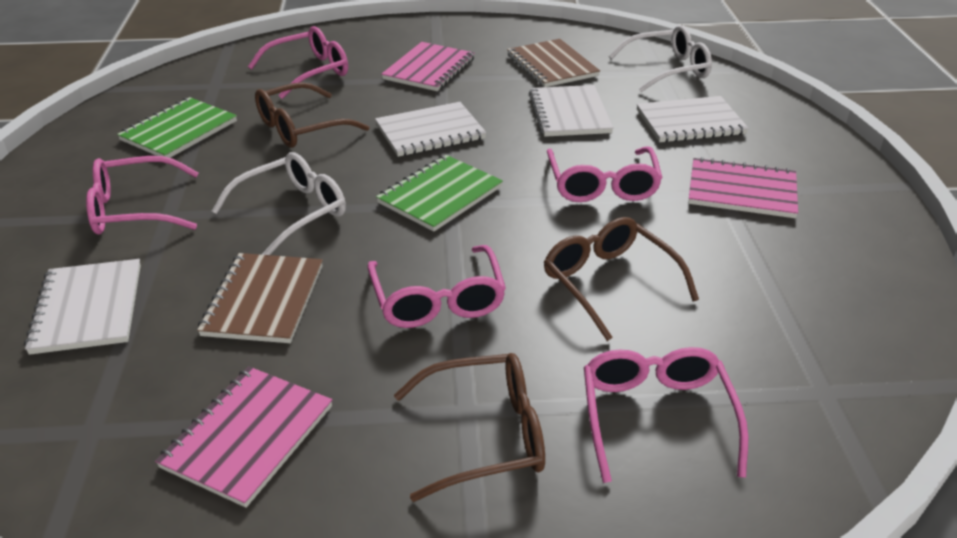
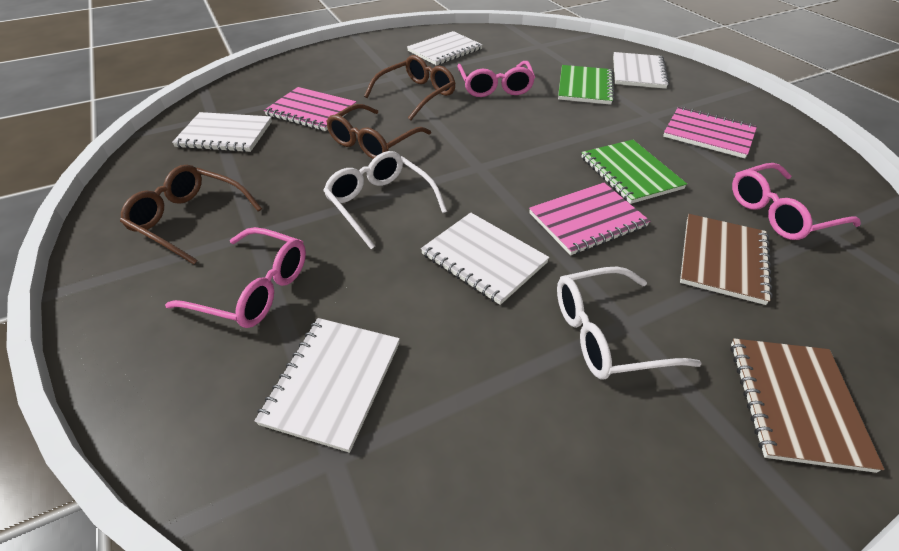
pink glasses: [86,156,199,235] [248,26,348,99] [367,245,506,328] [547,146,663,202] [584,347,748,483] = 5 -> [165,227,306,328] [457,61,535,97] [732,163,861,240] = 3
white notebook: [24,259,141,355] [375,102,487,157] [529,85,613,137] [637,96,749,143] = 4 -> [172,112,272,152] [254,318,400,453] [407,31,483,65] [421,213,549,305] [613,52,669,89] = 5

